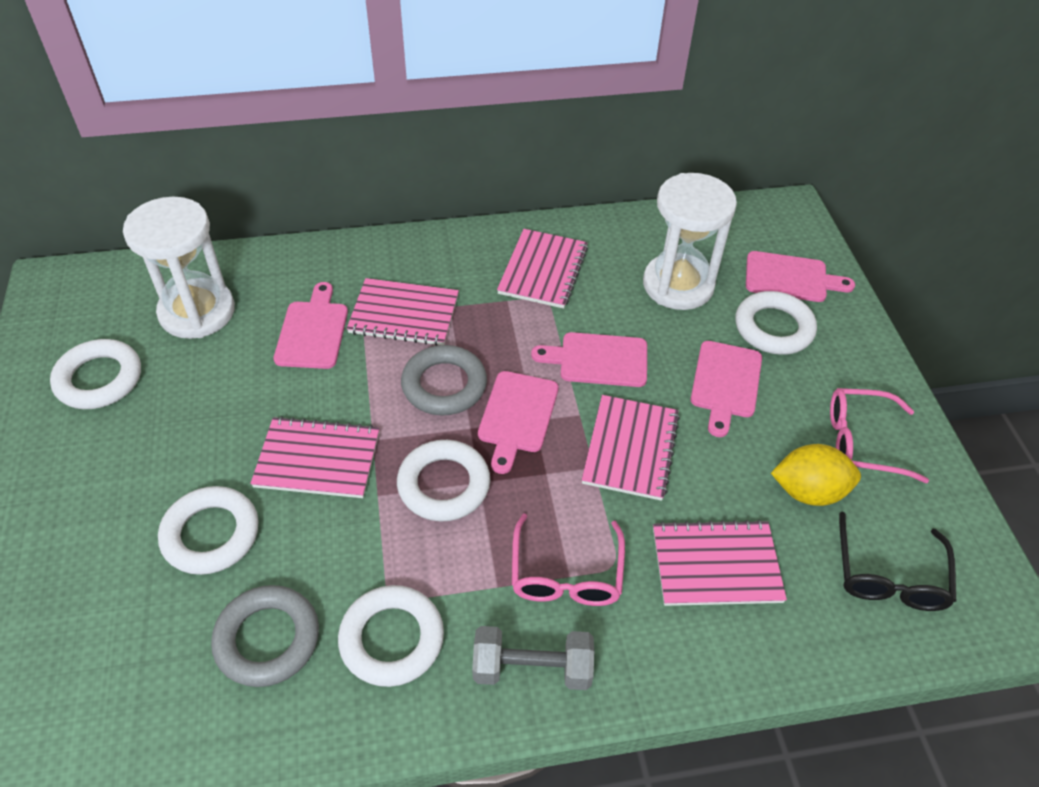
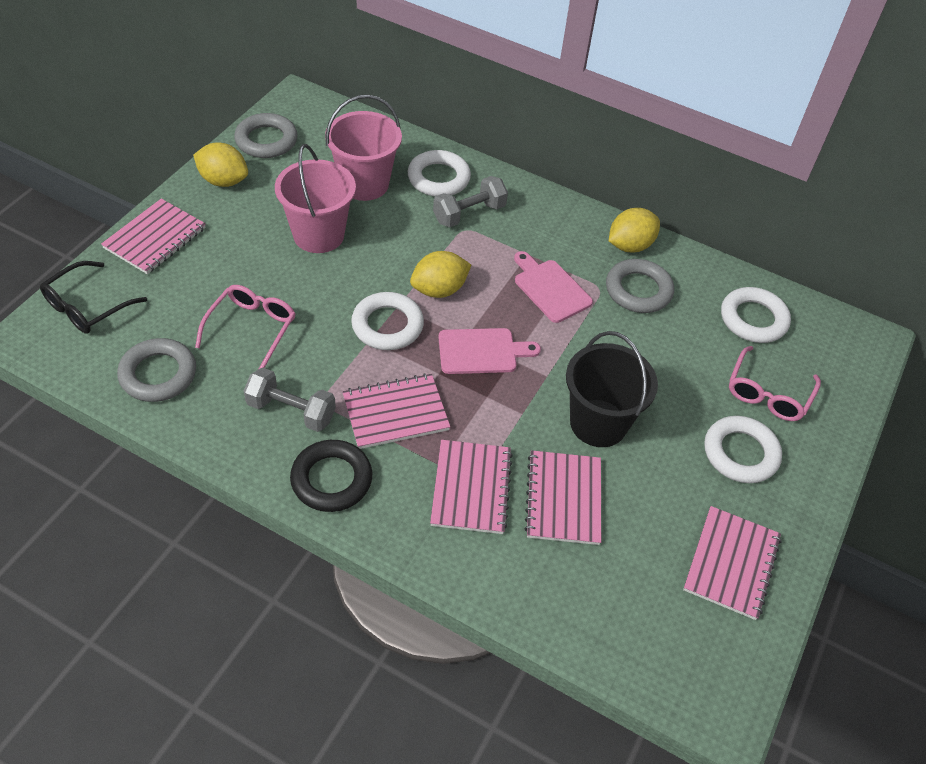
black bucket: none = 0 -> [566,331,658,447] = 1
black ring: none = 0 -> [290,440,372,512] = 1
grey dumbbell: [472,626,594,690] = 1 -> [244,368,336,432] [433,176,508,227] = 2
grey ring: [211,585,319,687] [401,345,487,416] = 2 -> [117,338,196,402] [234,113,298,158] [606,259,674,313] = 3
pink bucket: none = 0 -> [275,144,356,253] [325,95,402,201] = 2
pink cutting board: [274,282,348,369] [478,371,558,474] [531,332,647,387] [691,341,762,437] [746,251,855,302] = 5 -> [438,328,541,374] [514,251,593,323] = 2
white hourglass: [123,197,235,339] [643,173,737,310] = 2 -> none = 0
white ring: [50,339,141,409] [158,486,259,575] [338,585,444,687] [397,440,490,521] [736,291,817,355] = 5 -> [351,292,424,350] [408,150,471,196] [704,416,782,483] [721,287,791,343] = 4
yellow lemon: [771,444,861,506] = 1 -> [193,142,248,187] [410,251,471,298] [609,208,660,252] = 3

